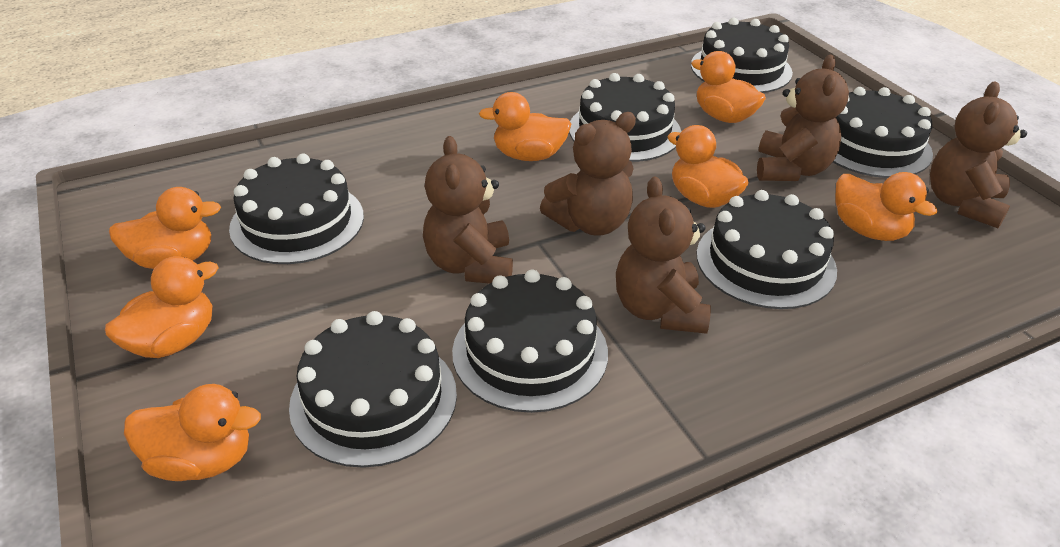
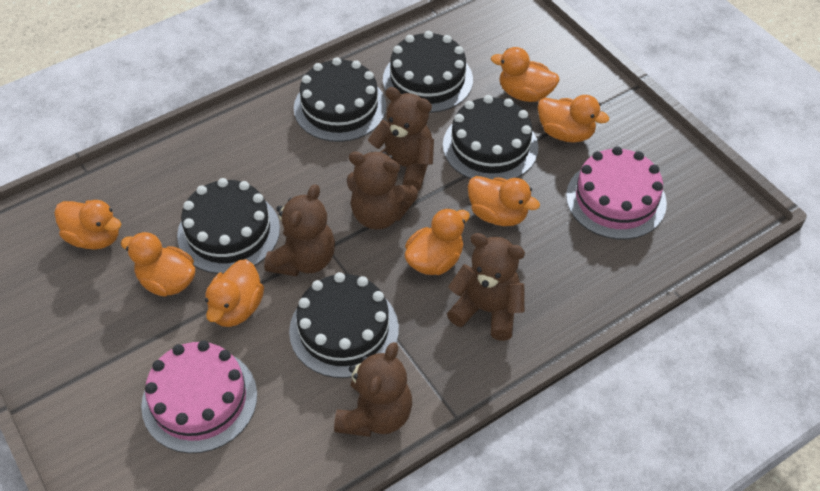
black cake: [229,154,364,264] [289,311,457,468] [452,269,608,413] [569,73,681,162] [691,18,793,93] [696,190,837,309] [833,87,933,178] = 7 -> [177,178,280,274] [289,272,399,378] [294,57,386,142] [383,31,473,113] [443,95,538,180] = 5
pink cake: none = 0 -> [141,340,257,453] [566,146,667,240] = 2

